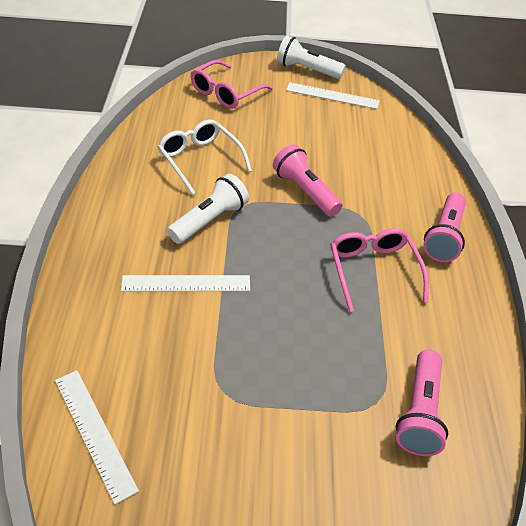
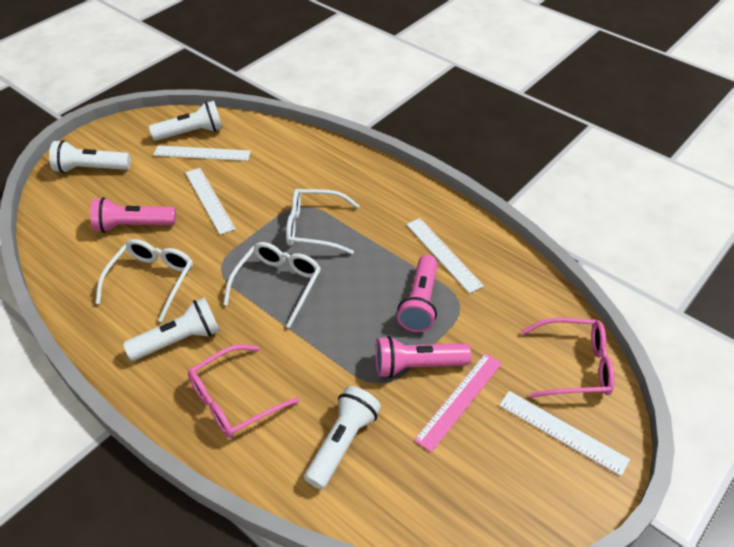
pink ruler: none = 0 -> [414,353,502,452] = 1
white flashlight: [167,174,249,244] [277,36,346,79] = 2 -> [49,140,131,173] [123,297,220,361] [149,101,223,141] [304,386,381,489] = 4
white glasses: [158,119,252,195] = 1 -> [96,239,193,322] [223,242,321,328] [286,189,360,254] = 3
white ruler: [55,370,139,505] [121,275,250,291] [286,82,380,109] = 3 -> [154,145,251,161] [185,168,236,235] [406,218,484,293] [499,391,630,476] = 4

